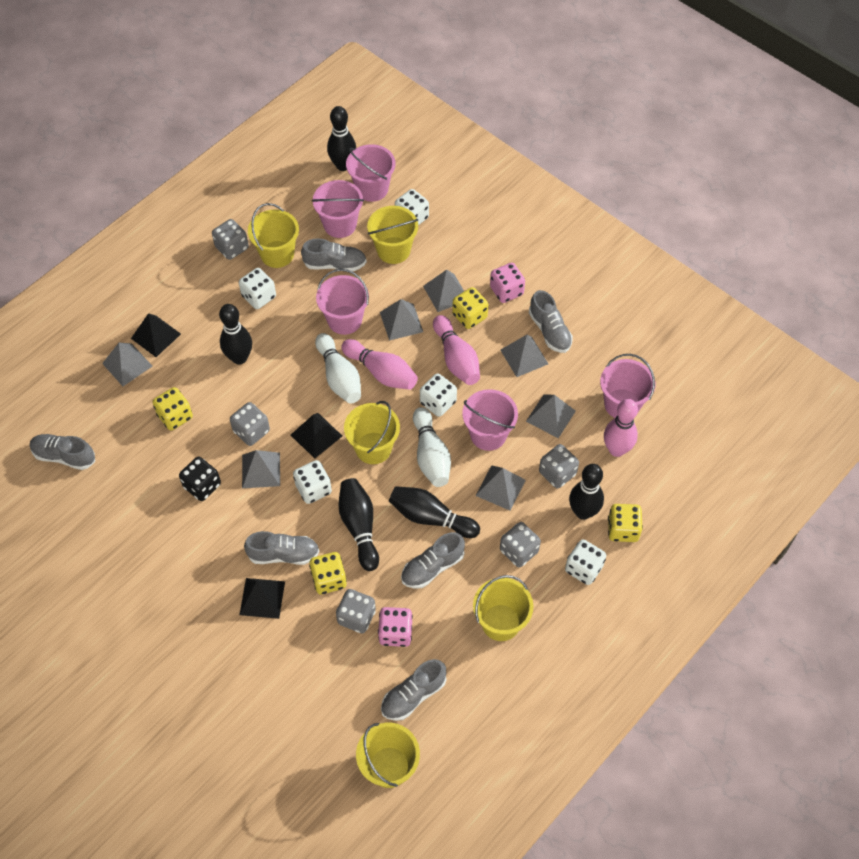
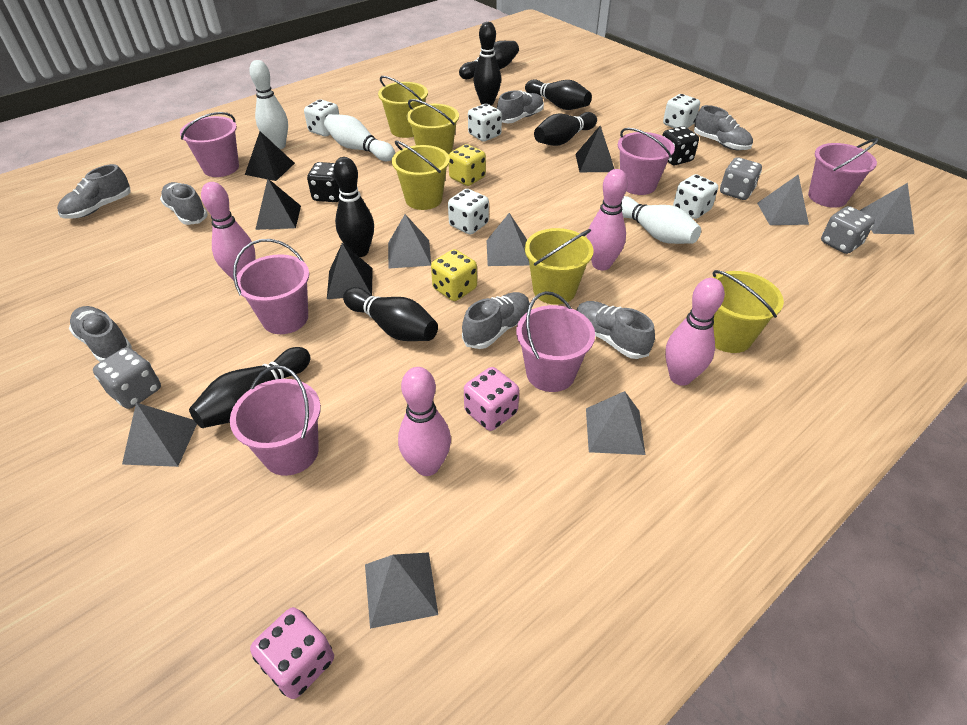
black bowling pin: [219,304,252,365] [327,106,356,171] [339,478,379,571] [389,486,480,538] [569,464,604,520] = 5 -> [189,347,310,428] [333,157,374,257] [343,287,438,341] [459,41,519,79] [473,22,501,105] [525,79,592,110] [534,112,597,146] = 7
black dice: [179,457,221,501] = 1 -> [307,162,340,202] [662,126,699,165] = 2
black pyramid: [131,313,181,357] [239,578,285,619] [291,413,342,459] = 3 -> [245,131,295,181] [255,179,301,230] [327,243,373,299] [575,126,614,172] = 4
grey dice: [212,219,249,260] [230,402,270,446] [336,589,376,633] [500,522,541,568] [539,444,579,489] = 5 -> [93,347,161,409] [720,157,762,200] [821,206,875,254] = 3
grey shoe: [30,434,95,470] [244,531,319,565] [301,238,367,271] [381,659,446,721] [401,532,465,589] [529,290,573,353] = 6 -> [57,164,131,219] [69,306,132,362] [160,182,208,225] [462,292,530,349] [497,90,544,123] [576,301,655,359] [694,105,753,150] = 7
pink bowling pin: [341,339,418,390] [433,315,480,385] [604,399,638,457] = 3 -> [201,182,255,281] [398,367,451,476] [587,169,628,270] [665,278,725,386] = 4
pink bucket: [312,180,364,238] [316,269,369,335] [346,144,395,202] [462,389,518,451] [600,354,655,418] = 5 -> [180,112,239,177] [230,365,321,476] [233,239,309,334] [516,291,595,392] [618,128,675,195] [808,138,878,208] = 6
white bowling pin: [315,333,361,404] [413,407,451,487] = 2 -> [249,60,288,149] [324,114,395,161] [621,196,701,244] = 3
yellow dice: [152,387,193,431] [309,552,347,594] [452,287,488,329] [608,504,643,542] = 4 -> [431,249,477,301] [449,144,486,186] = 2

